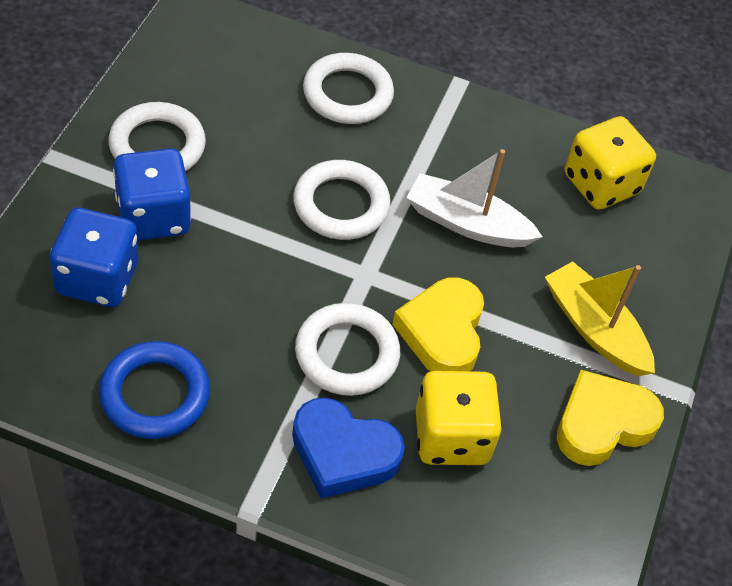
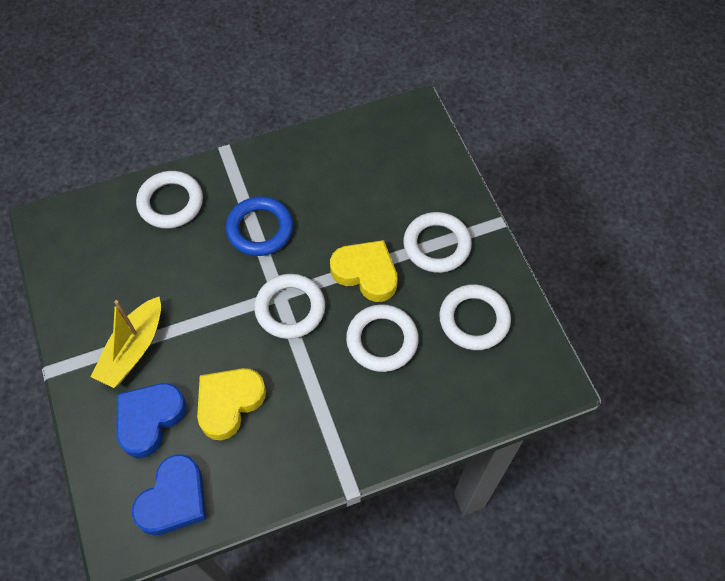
blue dice: [50,207,138,307] [113,148,191,241] = 2 -> none = 0
blue heart: [292,397,405,498] = 1 -> [116,383,186,458] [132,454,206,535] = 2
white boat: [406,149,542,247] = 1 -> none = 0
white ring: [108,102,206,172] [293,160,391,240] [295,303,400,396] [303,53,394,124] = 4 -> [136,171,203,229] [254,274,325,339] [346,304,419,372] [403,212,472,273] [439,284,511,350] = 5
yellow dice: [416,371,502,465] [565,116,656,210] = 2 -> none = 0

